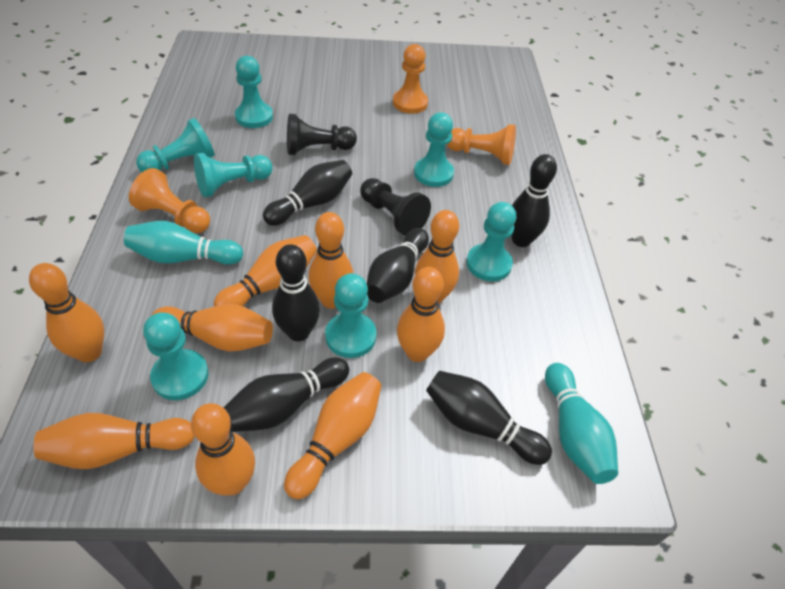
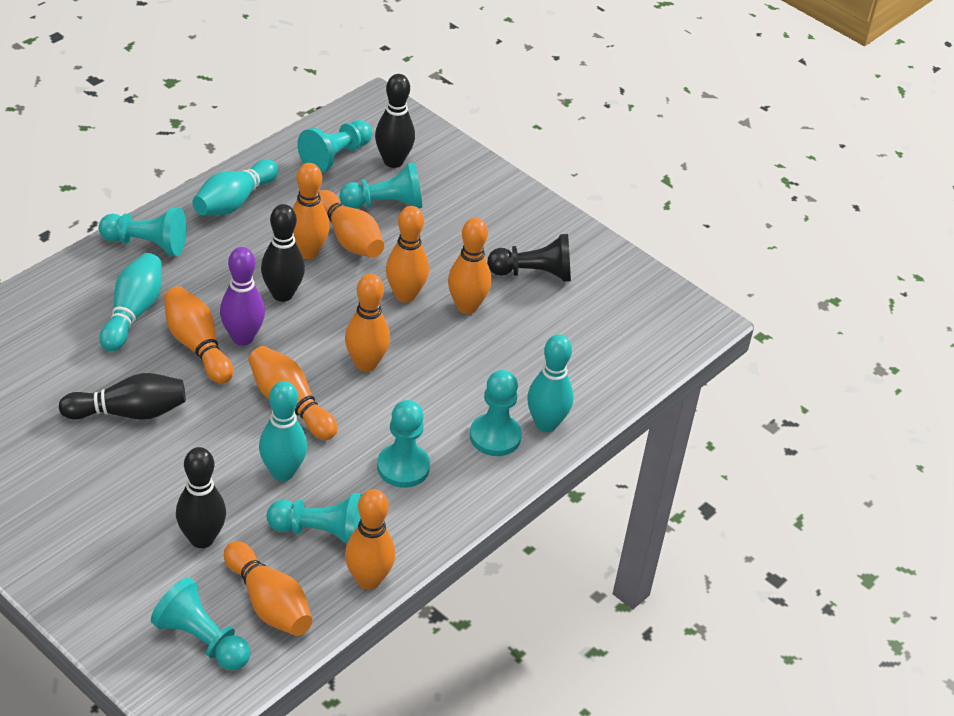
black bowling pin: [223,357,349,432] [263,160,352,226] [272,244,320,341] [367,228,429,303] [426,371,552,465] [511,154,557,247] = 6 -> [59,373,186,420] [176,447,226,548] [261,204,305,302] [375,74,415,168] = 4
black pawn: [287,114,357,155] [360,178,431,236] = 2 -> [487,234,571,282] = 1
orange pawn: [129,168,210,233] [393,44,428,114] [447,124,516,165] = 3 -> none = 0
purple bowling pin: none = 0 -> [220,247,265,346] = 1
turquoise bowling pin: [124,221,243,265] [545,363,618,484] = 2 -> [100,253,162,352] [192,159,278,215] [259,381,307,481] [527,334,573,432] = 4

